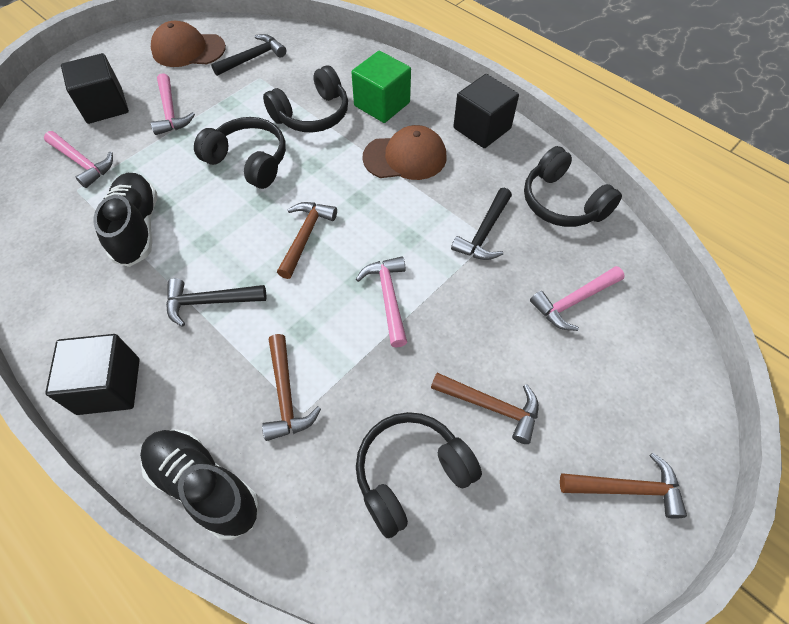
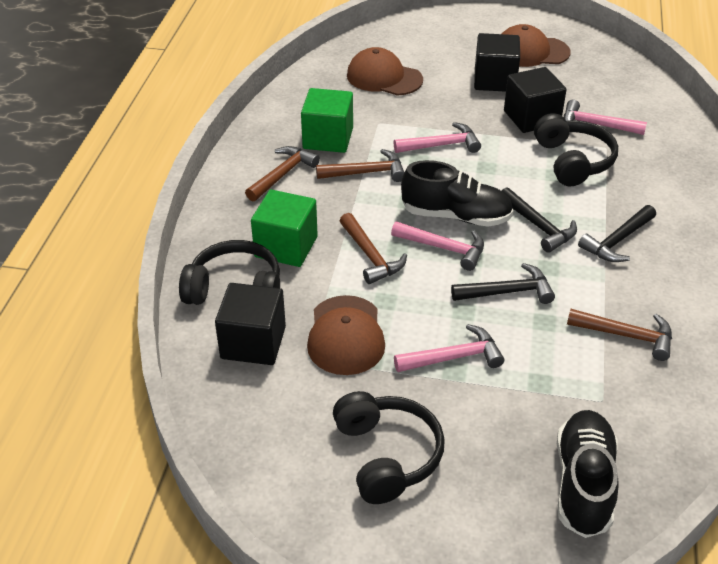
black headphones: [194,117,286,189] [263,65,348,132] [356,412,482,538] [524,146,622,227] = 4 -> [179,240,280,305] [333,391,445,504] [534,113,618,186] = 3
brown cap: [151,21,226,67] [362,125,447,180] = 2 -> [307,295,385,375] [347,47,423,96] [501,24,571,67] = 3
green cube: [351,51,411,123] = 1 -> [251,190,318,267] [301,88,353,153] = 2

